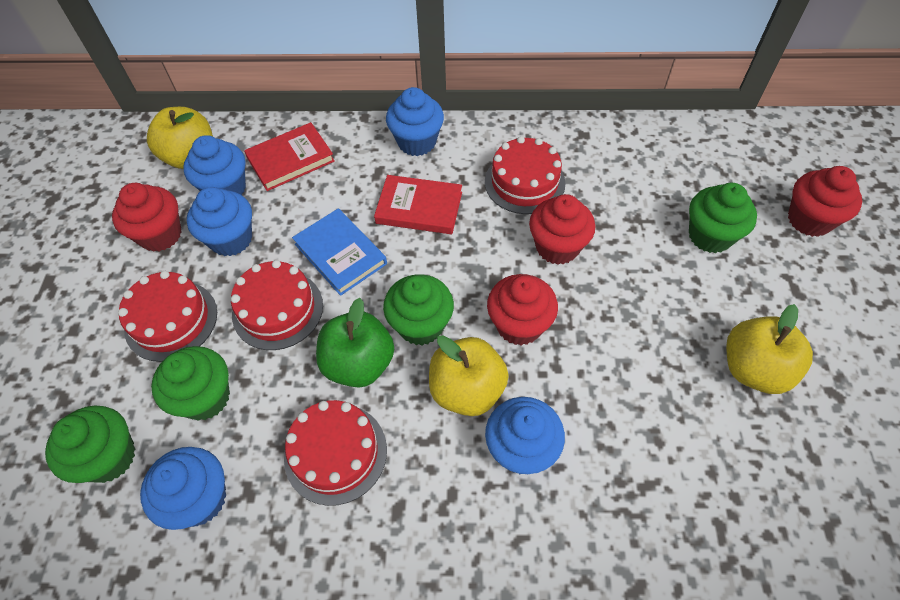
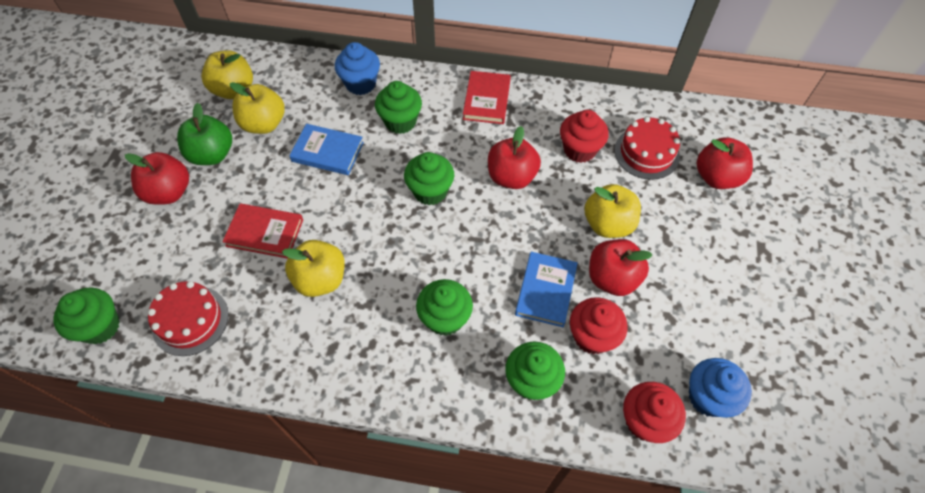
blue book: [292,208,387,296] = 1 -> [289,124,364,175] [515,252,578,327] = 2
blue cupcake: [140,447,226,530] [183,135,246,195] [187,187,252,256] [386,87,444,156] [485,397,565,474] = 5 -> [335,42,380,95] [689,358,752,418] = 2
green cupcake: [45,406,135,483] [151,346,230,421] [383,274,454,345] [689,183,757,253] = 4 -> [53,287,120,344] [375,81,422,134] [404,152,454,205] [416,279,473,336] [505,341,565,400] = 5
red apple: none = 0 -> [125,152,189,205] [488,126,541,189] [589,239,652,296] [696,137,753,189] = 4
red cake: [118,271,217,362] [231,260,323,350] [284,400,387,506] [485,136,566,214] = 4 -> [148,281,229,356] [614,117,680,180] = 2
red cupcake: [112,183,182,252] [487,274,558,345] [529,194,595,265] [788,166,862,237] = 4 -> [560,110,609,163] [570,297,628,355] [623,382,686,443] = 3
yellow apple: [147,107,213,169] [429,335,509,416] [726,304,813,394] = 3 -> [201,50,253,99] [230,82,285,134] [282,240,345,297] [584,184,641,238] = 4

